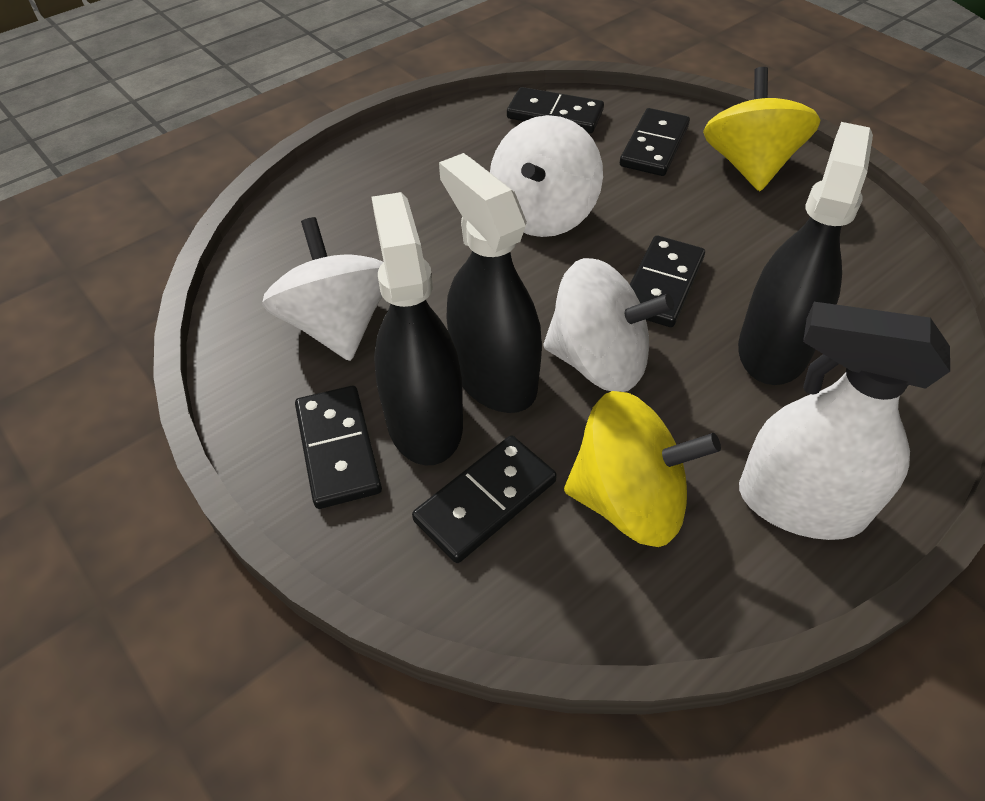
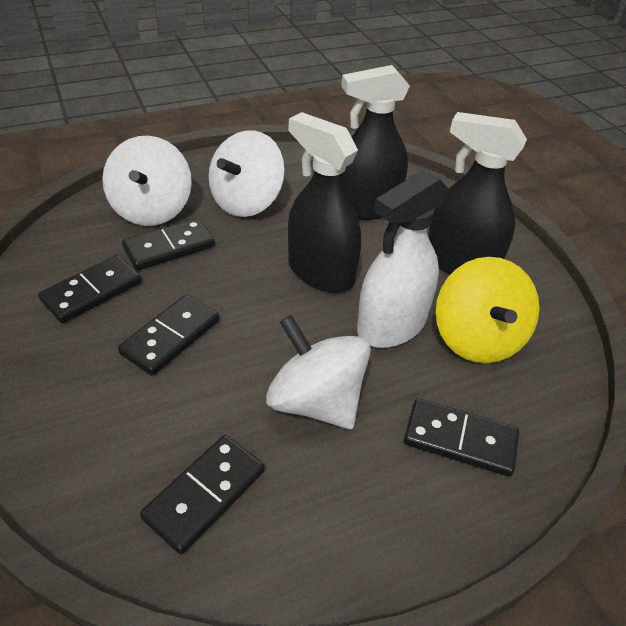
yellow spinning top: [564,391,721,547] [703,67,820,191] = 2 -> [436,257,540,363] = 1

